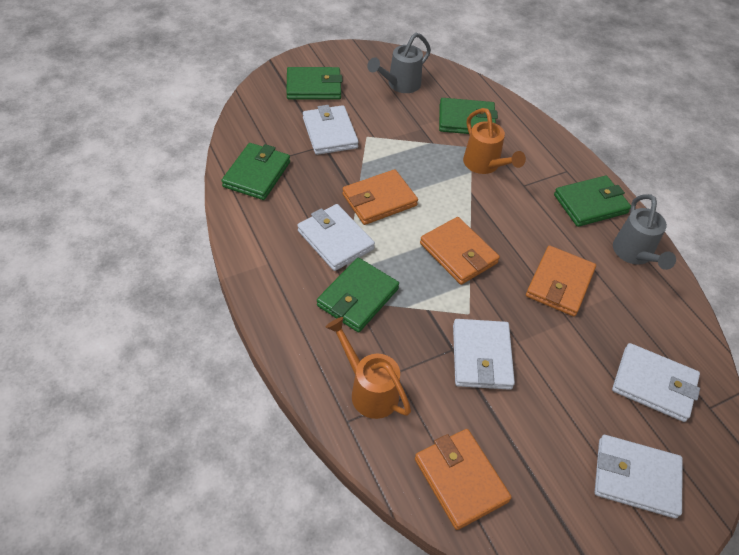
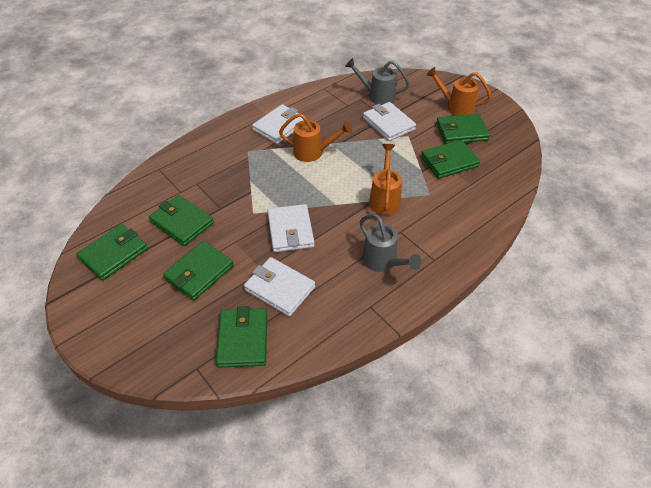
green wallet: [221,143,290,200] [286,67,342,100] [317,258,399,332] [439,98,498,134] [554,176,631,227] = 5 -> [76,224,148,281] [149,195,214,246] [163,241,234,301] [216,306,267,368] [421,140,480,179] [436,114,490,144] = 6
orange wallet: [342,169,418,225] [415,429,512,530] [420,217,500,285] [526,246,596,316] = 4 -> none = 0
orange watering can: [326,317,411,419] [463,108,526,174] = 2 -> [279,113,352,162] [369,144,402,215] [426,67,492,116] = 3
white wallet: [297,204,375,271] [303,105,359,155] [453,319,515,390] [595,435,683,518] [612,343,700,422] = 5 -> [244,257,315,317] [252,104,303,144] [267,204,314,252] [363,102,416,141] = 4

